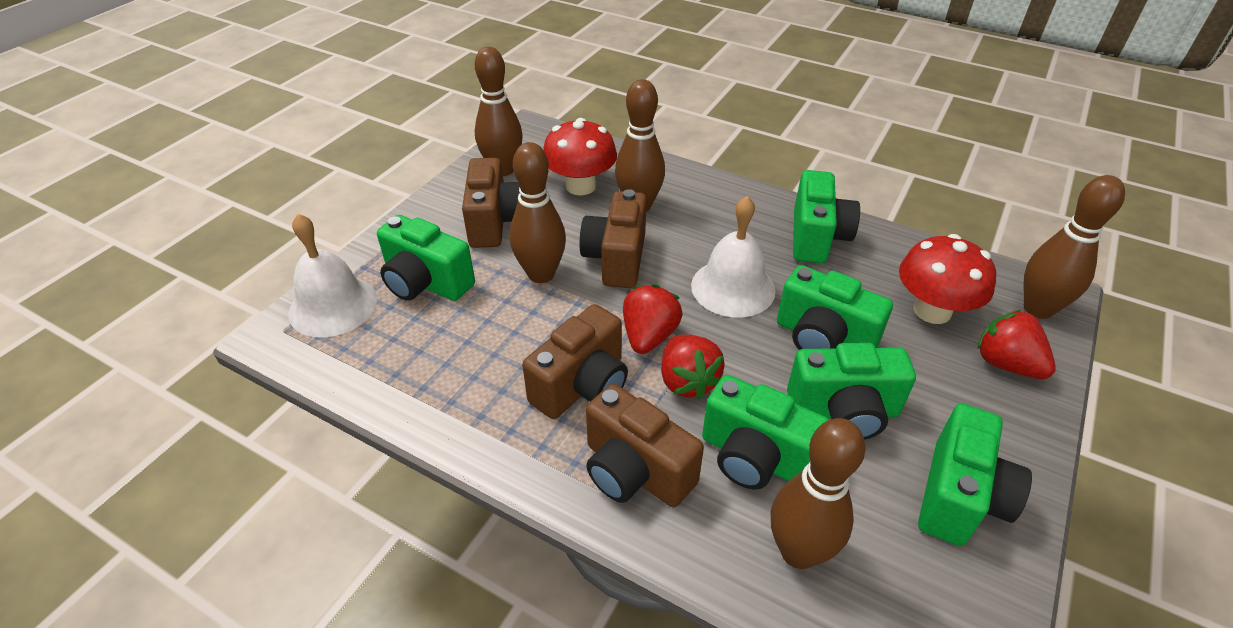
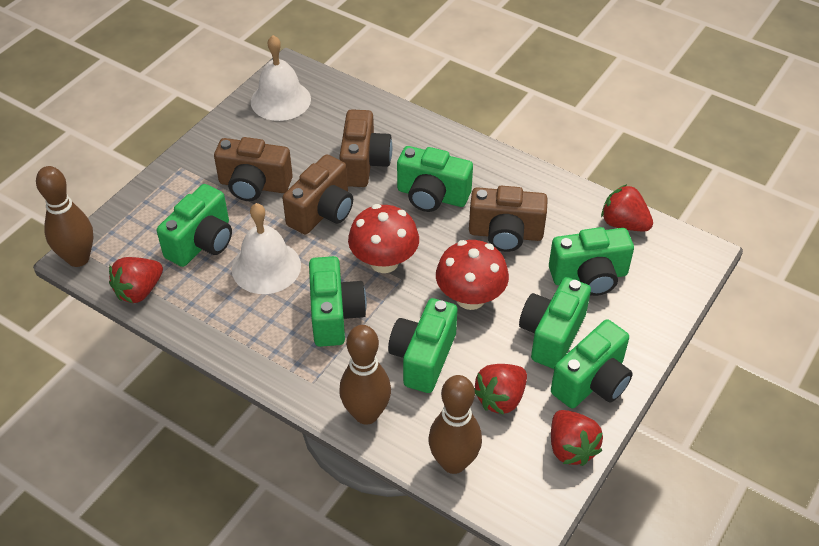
brown bowling pin: [475,47,523,176] [510,142,566,283] [615,79,665,212] [771,418,866,569] [1023,175,1125,319] = 5 -> [36,166,93,267] [339,325,391,425] [428,375,482,474] = 3
green camera: [377,215,475,301] [702,375,830,490] [777,265,893,350] [787,343,916,440] [793,170,860,263] [918,403,1032,546] = 6 -> [157,184,232,267] [309,256,367,347] [388,298,457,393] [397,146,473,212] [519,277,591,369] [549,227,634,296] [551,320,633,408] = 7
red strawberry: [623,284,683,354] [661,334,725,400] [977,310,1056,379] = 3 -> [109,257,163,303] [474,364,527,415] [551,410,603,466] [601,184,653,231] = 4

